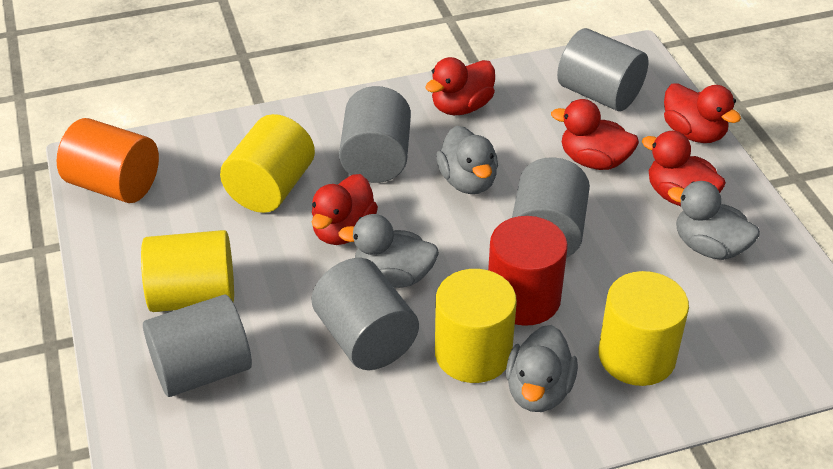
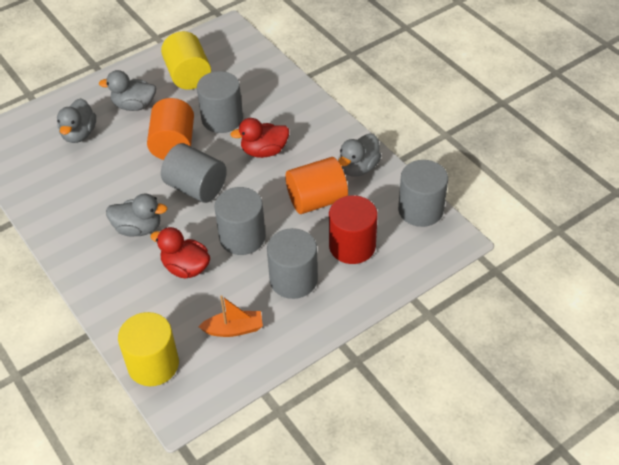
orange boat: none = 0 -> [198,295,263,337] = 1
orange cylinder: [57,118,159,203] = 1 -> [147,98,194,160] [285,157,348,214] = 2
red duck: [311,174,378,245] [425,57,495,115] [551,99,639,170] [642,131,726,206] [664,83,741,143] = 5 -> [150,227,210,278] [230,118,289,158] = 2
yellow cylinder: [141,230,234,312] [220,114,315,213] [435,269,517,383] [599,271,689,386] = 4 -> [118,312,179,386] [161,31,211,90] = 2

